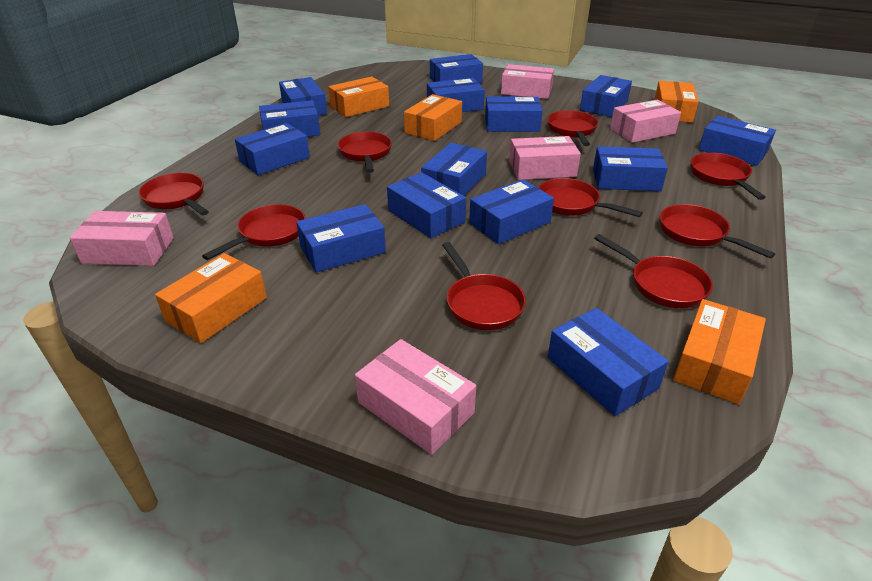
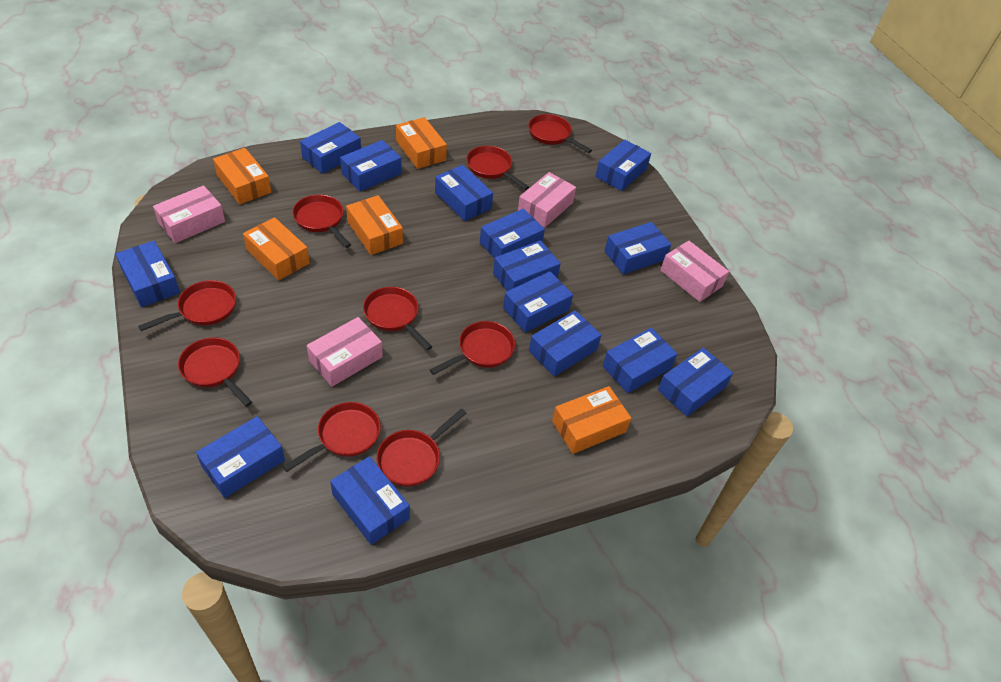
pink box: [70,211,174,266] [355,339,476,455] [501,64,554,99] [509,136,581,180] [610,100,681,143] = 5 -> [153,185,225,243] [307,317,383,387] [518,172,576,228] [660,241,729,302] = 4

